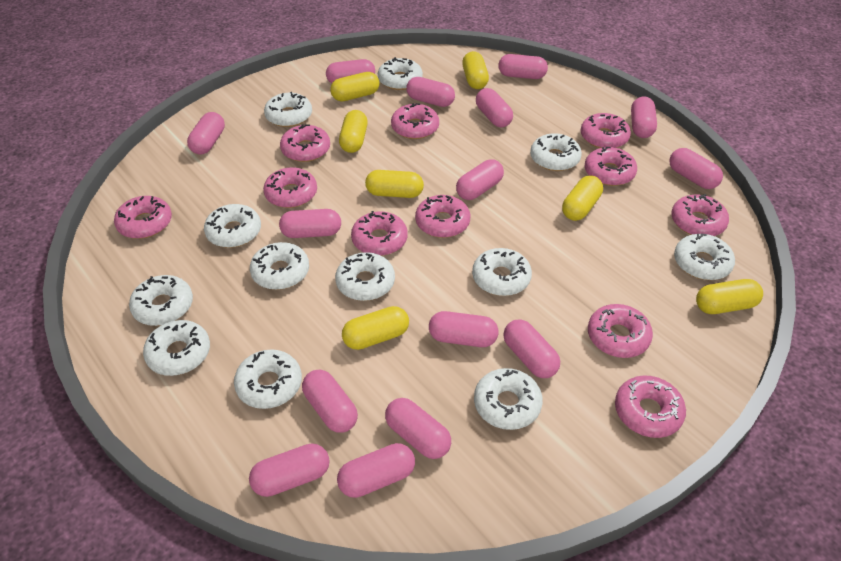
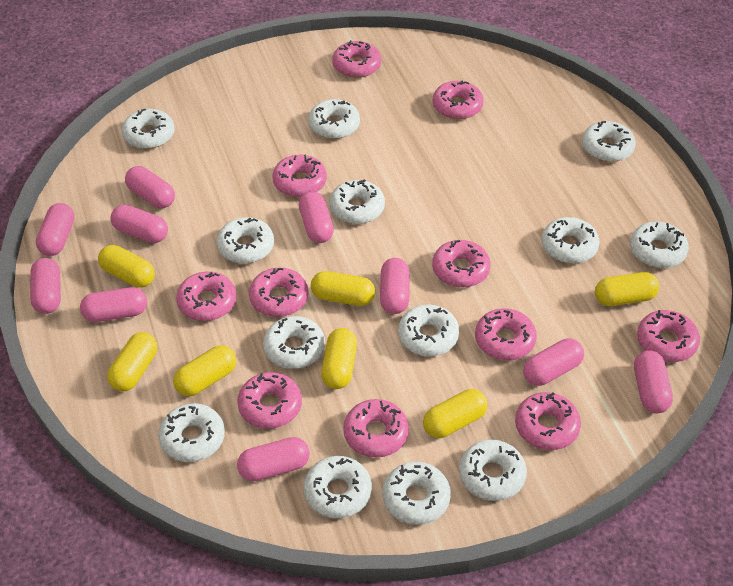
pink capsule: [187,112,225,155] [249,443,329,497] [279,209,341,238] [302,370,358,433] [326,59,375,84] [337,443,415,498] [385,398,451,459] [406,77,455,107] [429,311,499,347] [456,159,504,200] [476,88,513,128] [498,54,548,79] [503,319,560,378] [631,96,657,138] [669,148,723,189] = 15 -> [30,258,61,314] [36,203,75,256] [80,287,147,322] [110,205,168,243] [125,166,175,208] [237,437,310,481] [299,192,334,243] [380,258,410,314] [523,339,584,386] [634,350,673,413] = 10
white donut: [129,275,193,326] [143,320,210,376] [204,204,261,248] [234,349,302,409] [250,242,309,290] [264,92,312,127] [335,252,395,301] [378,57,423,90] [472,248,532,296] [474,368,543,430] [530,133,582,171] [674,234,735,280] = 12 -> [122,109,175,149] [158,403,225,462] [217,217,274,263] [263,316,325,369] [304,456,372,518] [308,99,360,139] [330,179,385,224] [382,462,451,525] [398,305,459,356] [459,439,527,501] [542,217,600,263] [582,121,636,162] [630,221,689,268] = 13

